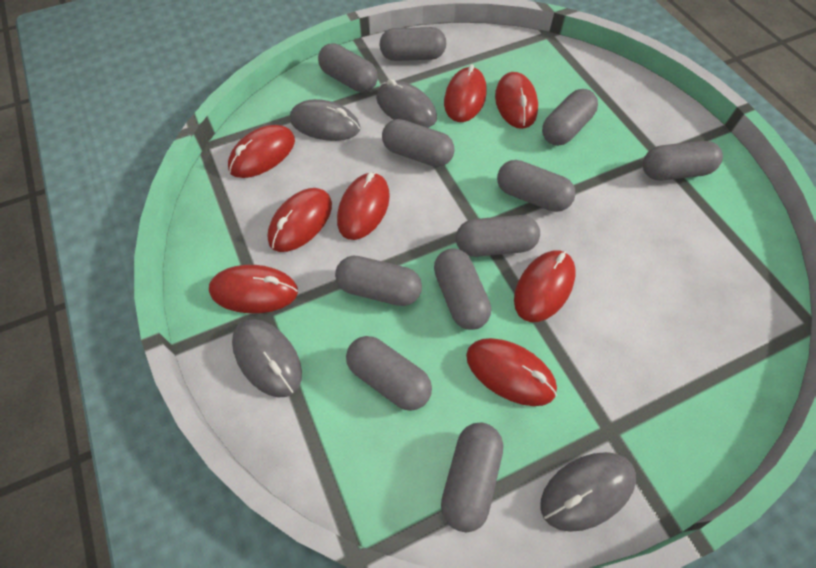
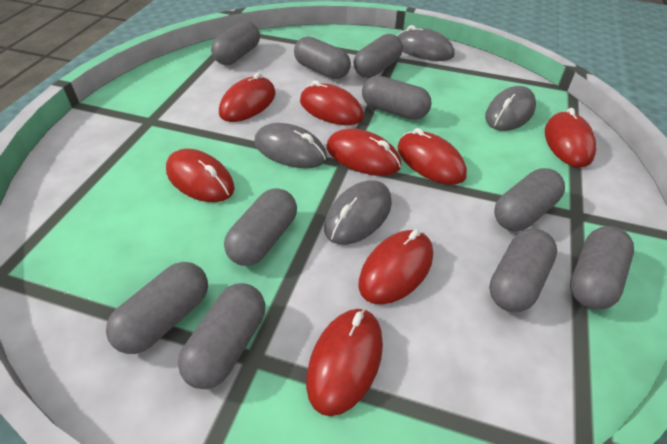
grey capsule: [318,43,378,93] [335,256,422,306] [346,336,432,411] [380,27,446,61] [382,119,454,167] [434,248,491,330] [441,423,503,532] [456,215,540,257] [497,160,576,212] [542,89,598,146] [643,141,723,181] = 11 -> [106,262,208,354] [178,283,265,389] [211,21,260,65] [224,188,297,266] [294,36,351,79] [353,34,403,78] [362,76,431,120] [489,228,557,312] [494,168,565,231] [570,226,634,310] = 10

